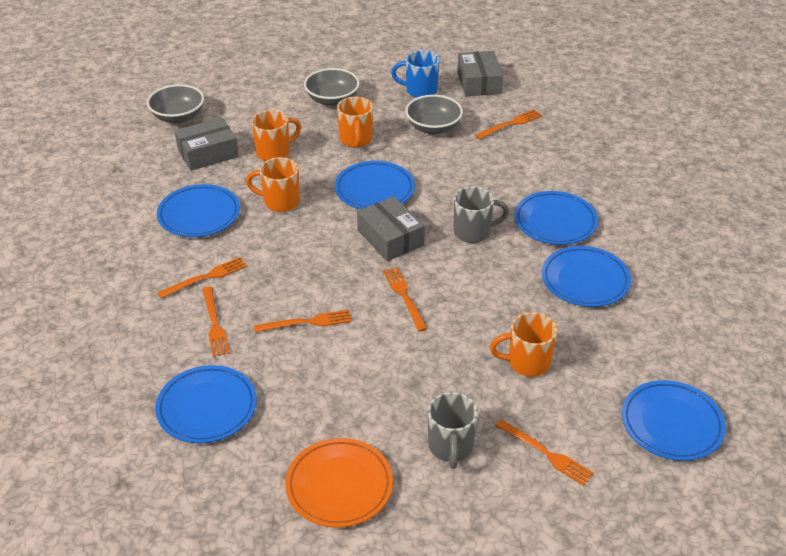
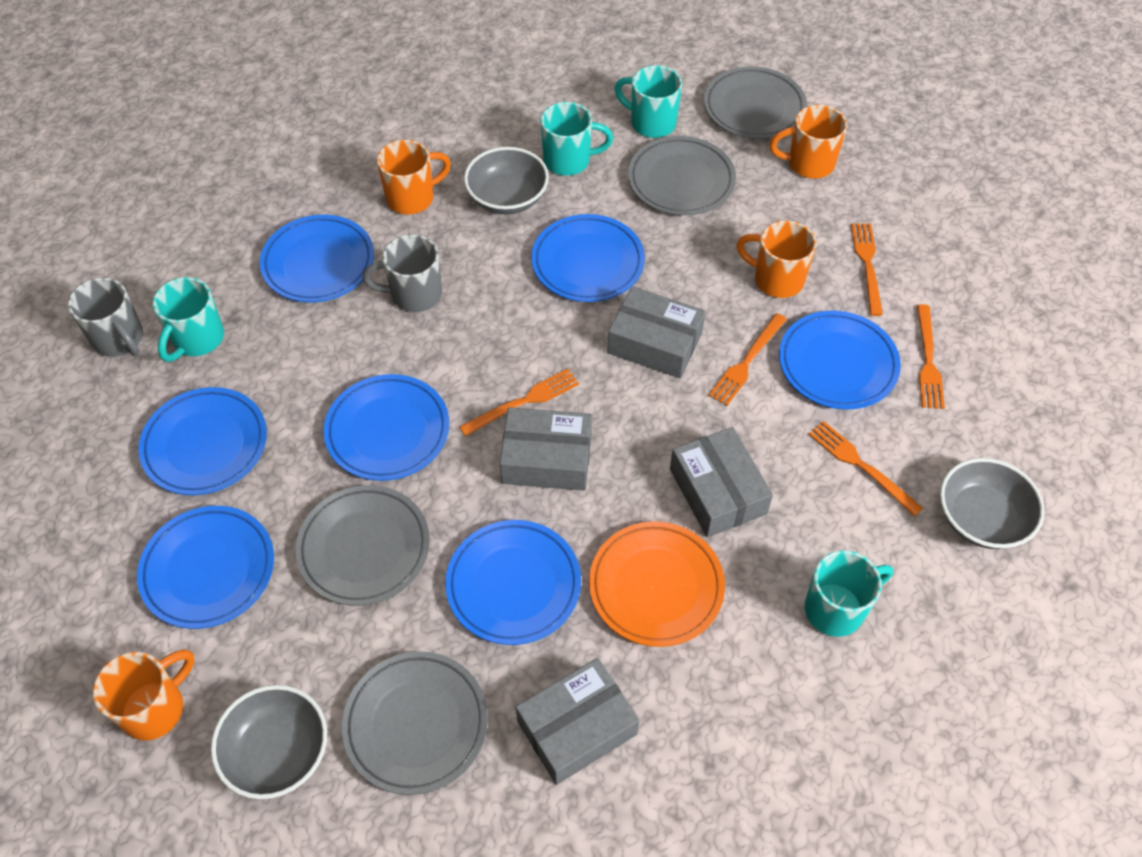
blue mug: [391,50,440,98] = 1 -> none = 0
blue plate: [155,365,257,443] [157,184,240,237] [335,161,415,209] [514,191,598,245] [542,246,631,307] [622,380,726,461] = 6 -> [137,506,274,629] [138,387,267,495] [260,215,374,303] [323,374,449,481] [445,520,581,645] [531,214,645,302] [779,311,901,410] = 7
grey box: [175,117,239,171] [357,196,425,261] [457,51,503,96] = 3 -> [500,407,592,491] [516,658,640,785] [607,286,706,378] [670,427,773,537] = 4
grey plate: none = 0 -> [296,485,430,606] [342,651,488,795] [628,136,736,215] [704,66,807,139] = 4
orange fork: [157,257,247,299] [202,287,230,357] [254,310,352,333] [383,267,427,332] [475,109,542,139] [495,419,594,486] = 6 -> [459,369,579,437] [708,313,787,406] [809,421,923,516] [851,223,883,316] [917,304,945,409] = 5
turquoise mug: none = 0 -> [153,277,224,362] [541,102,614,176] [614,65,682,138] [805,550,893,637] = 4

